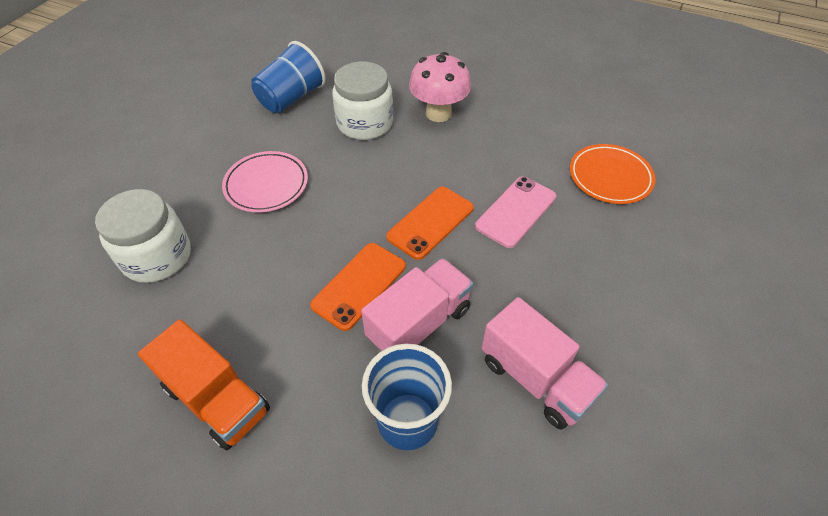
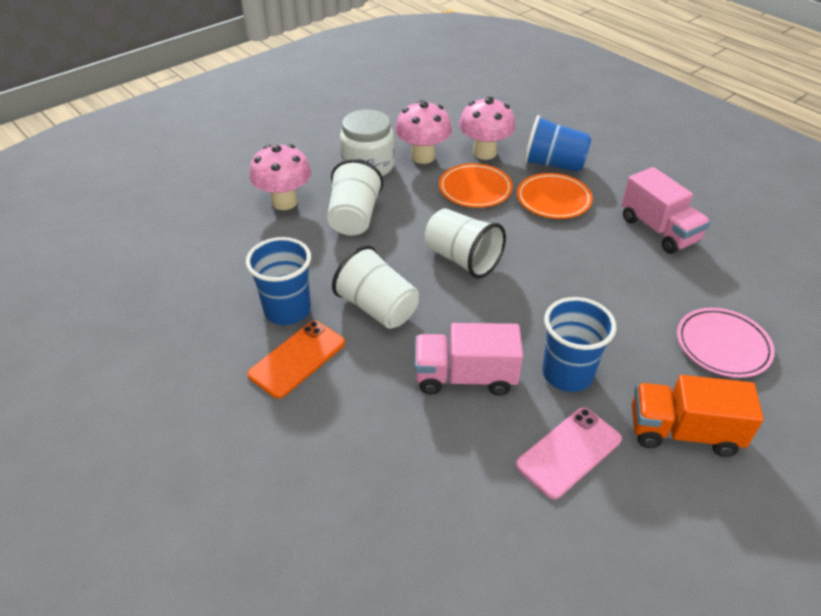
blue cup: [251,41,326,113] [362,344,452,450] = 2 -> [246,237,311,325] [524,115,592,172] [542,297,617,392] = 3
orange phone: [310,243,406,331] [386,187,474,260] = 2 -> [248,321,345,399] = 1
orange plate: [570,144,655,204] = 1 -> [439,163,513,208] [517,173,593,219] = 2
pink mushroom: [409,52,471,122] = 1 -> [249,144,311,210] [395,100,452,164] [459,97,515,160] = 3
white cup: none = 0 -> [327,159,383,235] [332,245,419,329] [425,208,506,279] = 3
white jar: [95,189,191,283] [332,62,393,140] = 2 -> [340,109,395,176] = 1

